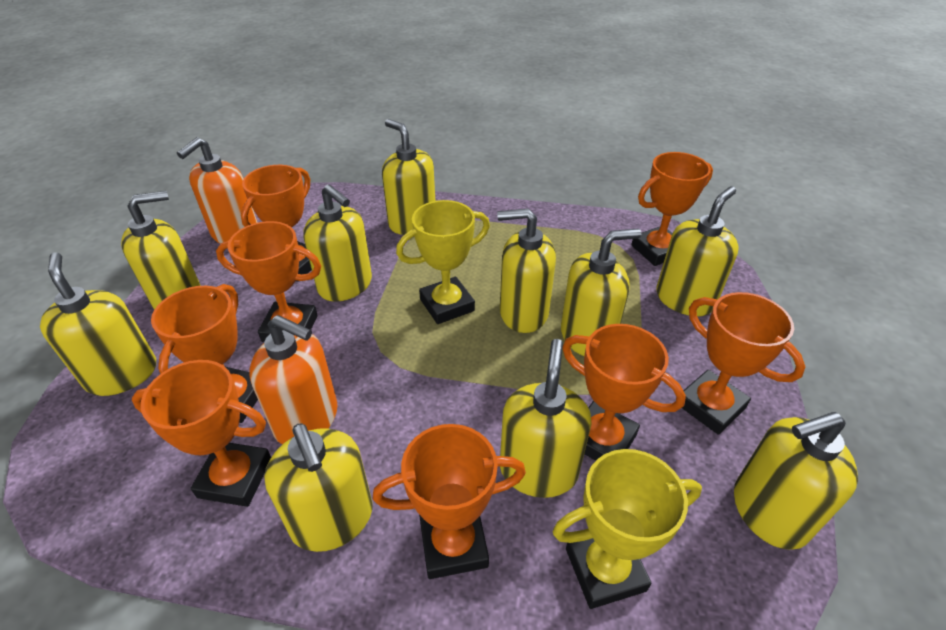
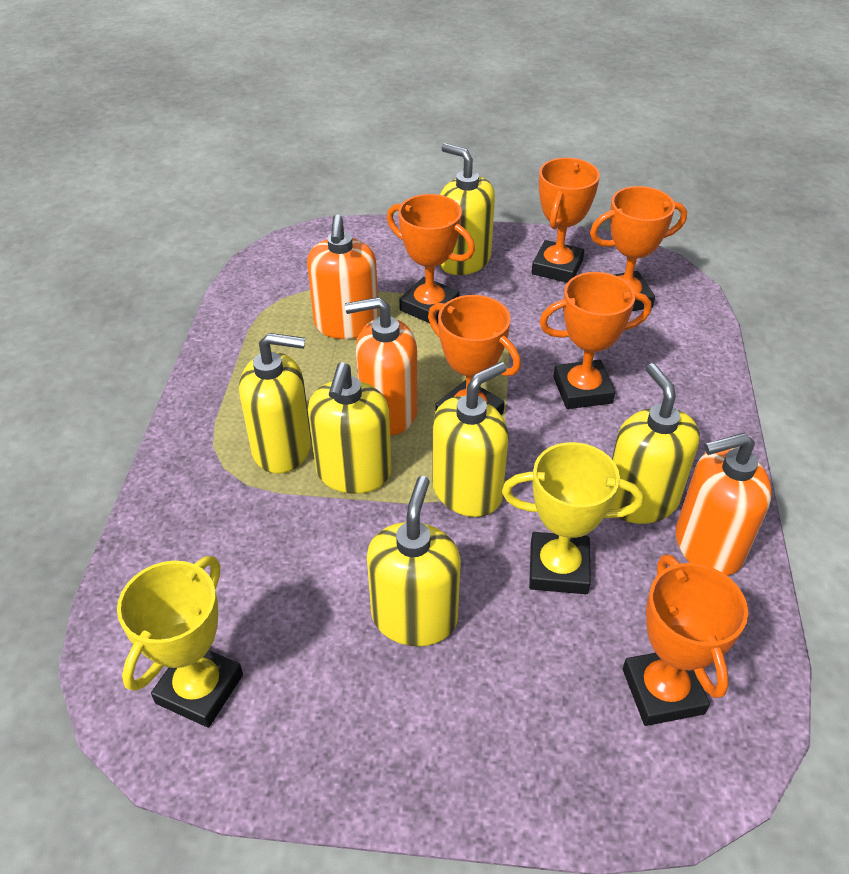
orange soap dispenser: [177,137,258,244] [249,315,337,444] = 2 -> [307,214,379,339] [345,297,418,435] [676,433,772,576] = 3
orange trophy: [132,360,271,507] [151,284,258,423] [216,221,321,342] [241,165,312,282] [373,424,526,579] [562,324,686,461] [631,152,713,266] [682,292,806,435] = 8 -> [387,194,475,323] [428,295,521,415] [531,158,600,283] [539,272,652,409] [590,186,687,311] [623,554,748,726] = 6
yellow soap dispenser: [40,252,156,396] [121,191,201,310] [264,423,373,552] [303,184,372,302] [382,119,435,235] [497,208,556,333] [500,339,591,498] [561,229,641,356] [656,186,739,316] [734,412,858,550] = 10 -> [239,333,311,474] [308,362,391,494] [367,476,461,646] [432,362,509,517] [439,143,495,275] [610,363,700,524] = 6

